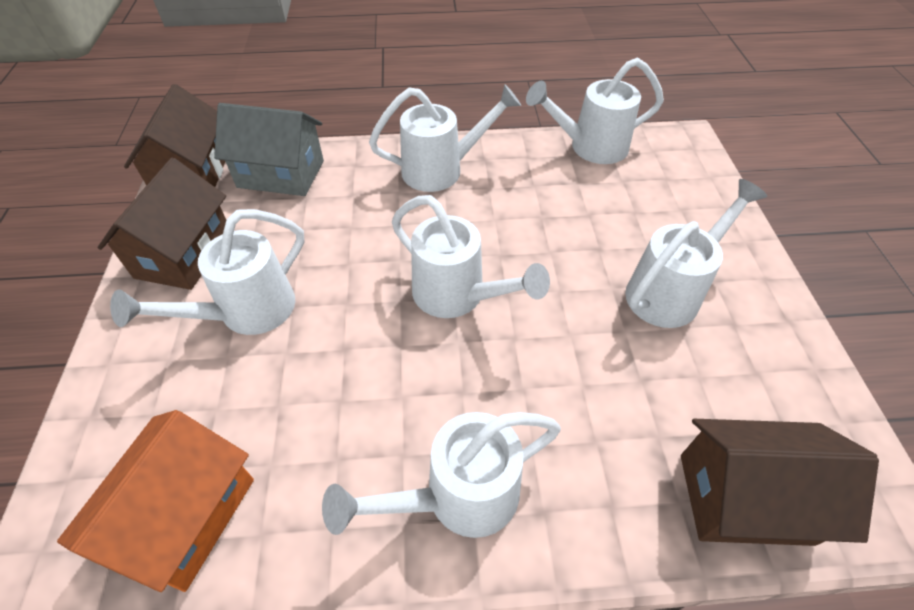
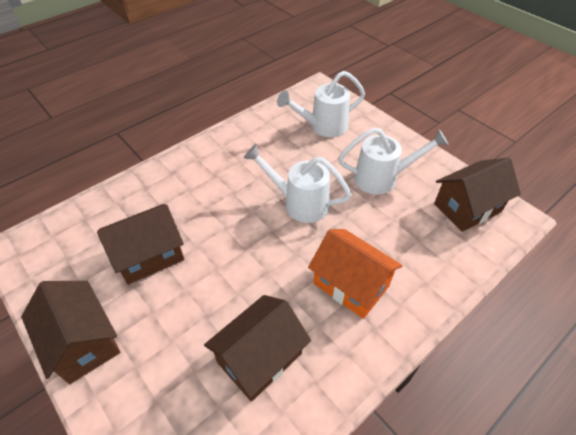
brown house: [98,158,226,290] [124,84,225,187] [681,419,879,546] = 3 -> [21,281,120,384] [97,204,184,285] [204,295,311,402] [434,158,521,232] = 4
grey house: [214,103,324,196] = 1 -> none = 0
white watering can: [110,209,304,335] [322,412,561,538] [369,84,521,192] [392,195,550,318] [526,58,664,164] [625,179,767,328] = 6 -> [244,144,352,223] [277,71,365,137] [338,128,449,195] = 3

